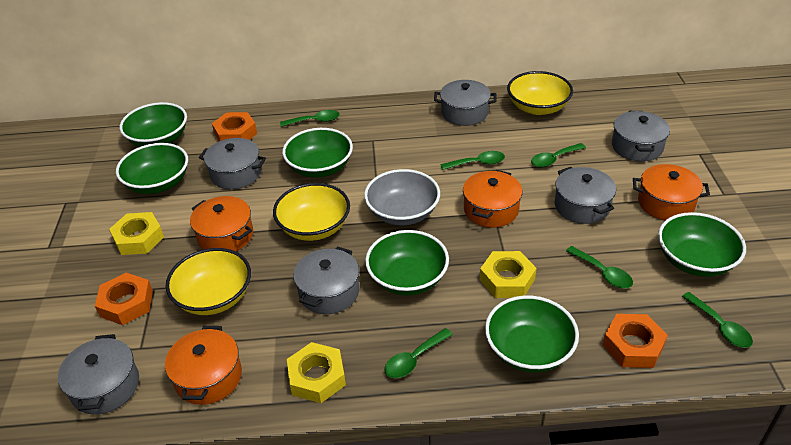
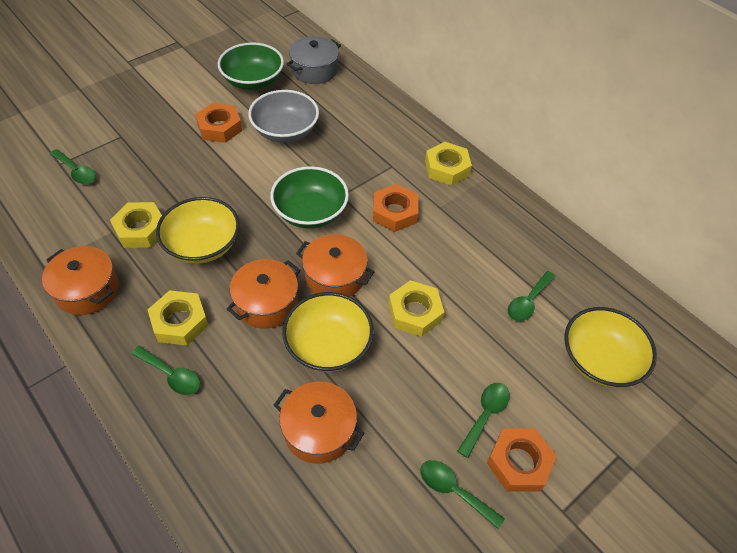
green bowl: [116,143,188,194] [120,102,187,147] [282,128,353,178] [365,230,449,296] [485,295,579,372] [658,212,746,277] = 6 -> [218,42,284,90] [270,166,349,229] = 2
green spoon: [280,110,340,127] [385,328,453,378] [440,151,505,170] [531,143,586,167] [566,246,633,288] [682,292,753,348] = 6 -> [50,149,96,184] [131,346,200,395] [420,460,505,529] [457,383,510,458] [508,271,556,321] = 5
grey pot: [58,334,139,415] [199,138,266,189] [293,246,359,314] [434,80,496,126] [555,167,616,224] [612,111,670,161] = 6 -> [287,36,341,84] = 1
yellow nut: [109,212,164,255] [287,342,346,403] [480,251,537,298] = 3 -> [110,202,162,248] [148,290,209,346] [388,280,444,337] [425,142,472,186] = 4

